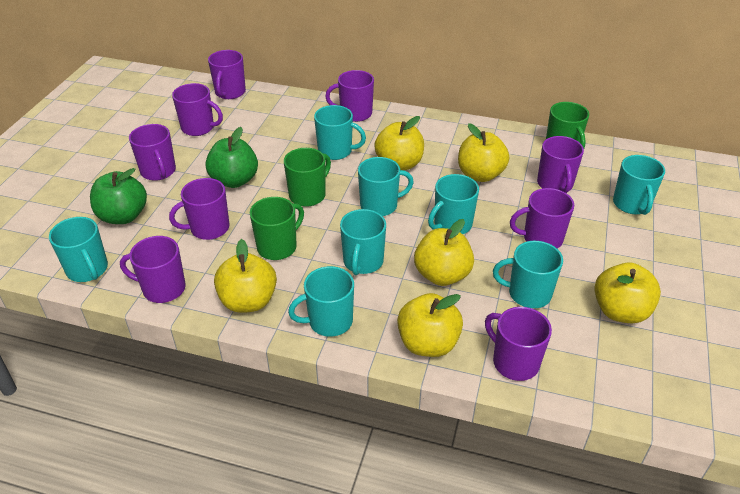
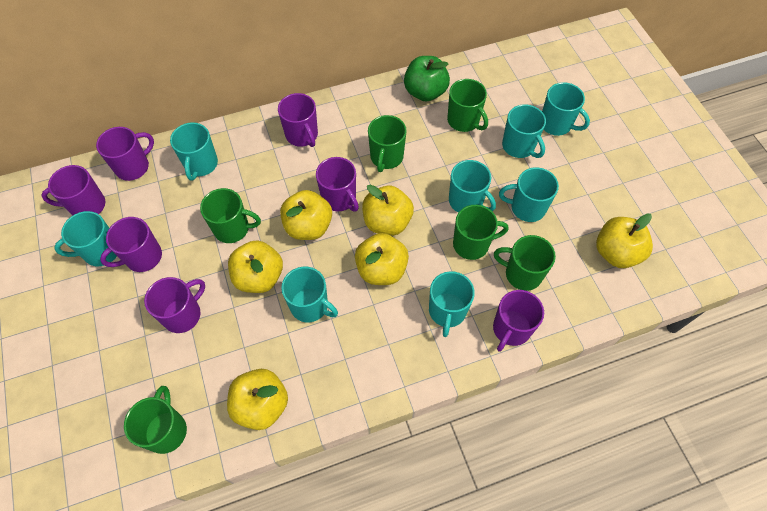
green apple: [90,168,147,224] [205,127,258,188] = 2 -> [404,56,450,102] = 1
green mug: [250,197,304,260] [284,148,331,207] [546,102,589,148] = 3 -> [124,386,187,454] [200,188,261,243] [368,115,407,172] [447,79,488,132] [453,205,508,260] [494,235,556,291] = 6
purple mug: [120,236,185,303] [129,124,176,181] [169,178,229,240] [172,83,223,136] [208,50,246,99] [325,70,374,122] [485,307,552,381] [510,188,574,248] [537,136,584,193] = 9 -> [42,165,105,215] [96,127,154,181] [100,217,162,272] [144,277,205,333] [278,93,318,147] [316,157,359,212] [493,290,544,352] = 7

